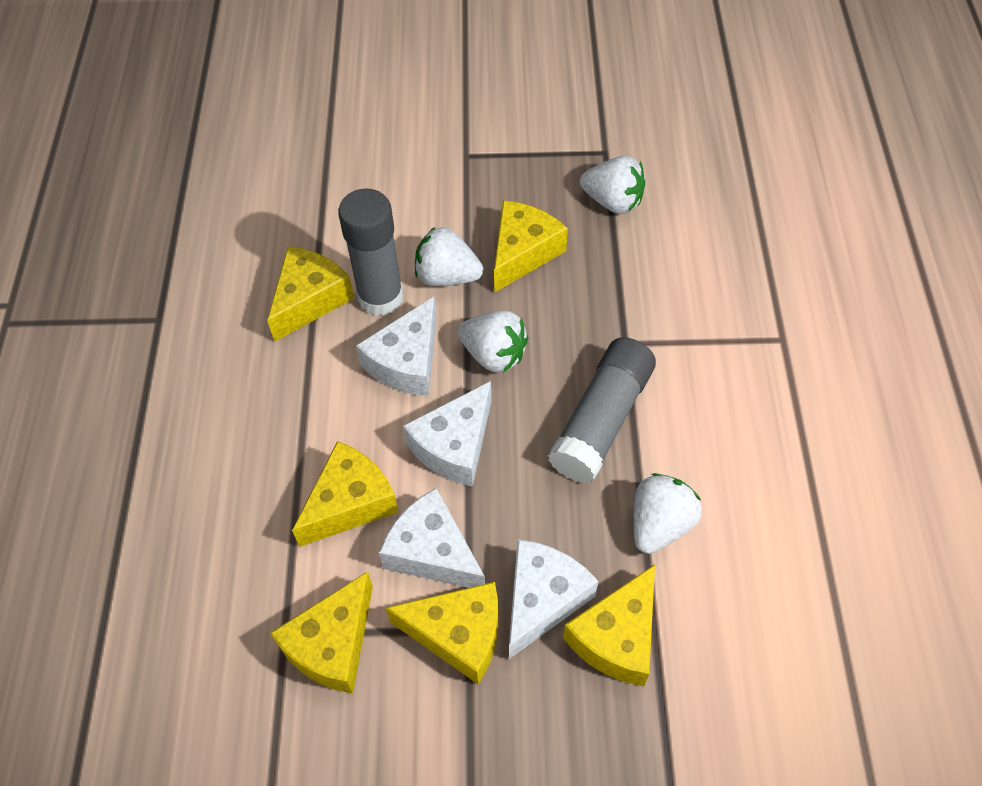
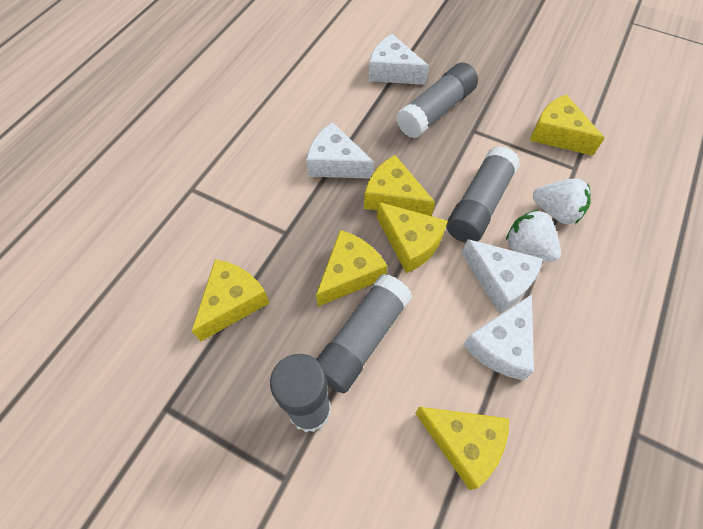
grey glue stick: [338,189,403,316] [548,337,656,483] = 2 -> [270,354,331,432] [316,274,412,393] [396,63,478,139] [446,146,520,243] = 4
white strawberry: [415,226,483,286] [458,311,528,373] [580,156,645,214] [633,473,702,554] = 4 -> [506,209,561,262] [533,178,591,224] = 2

